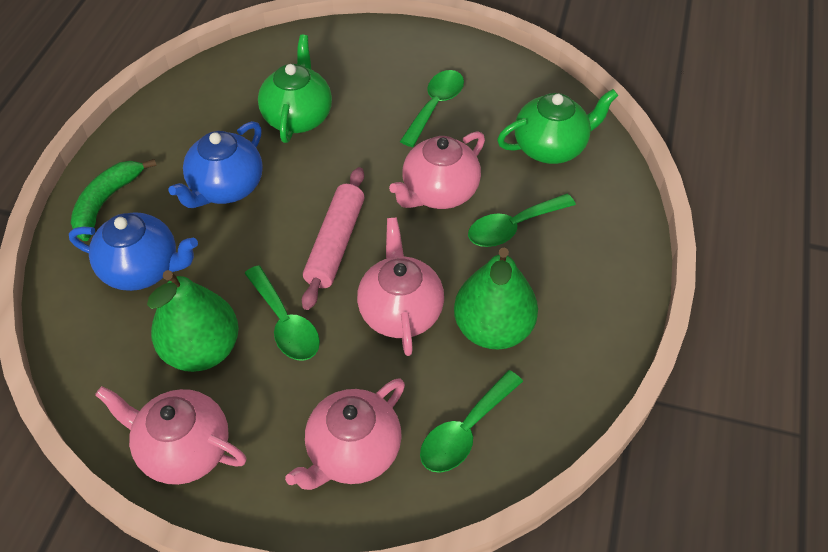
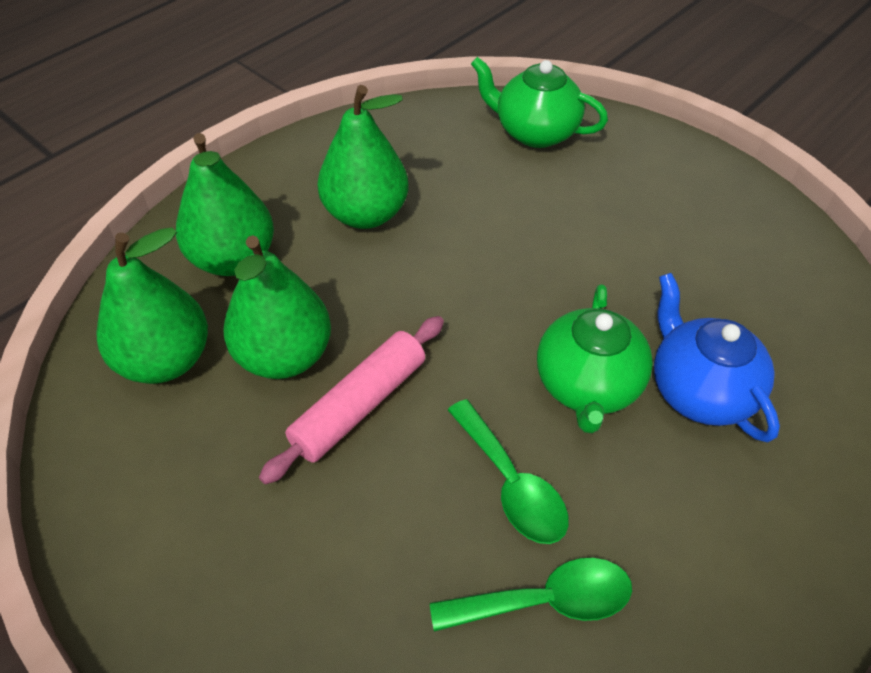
blue teapot: [69,212,198,291] [169,121,263,208] = 2 -> [654,273,780,442] = 1
green banana: [71,159,157,241] = 1 -> none = 0
green pear: [147,270,239,372] [454,248,538,350] = 2 -> [96,227,208,384] [176,133,274,276] [223,235,331,379] [318,85,408,229] = 4
green spoon: [244,265,320,361] [400,70,464,147] [420,370,523,473] [468,194,576,247] = 4 -> [430,558,632,631] [448,399,569,544] = 2
pink teapot: [95,386,247,485] [285,379,405,490] [357,217,444,356] [389,131,485,209] = 4 -> none = 0

